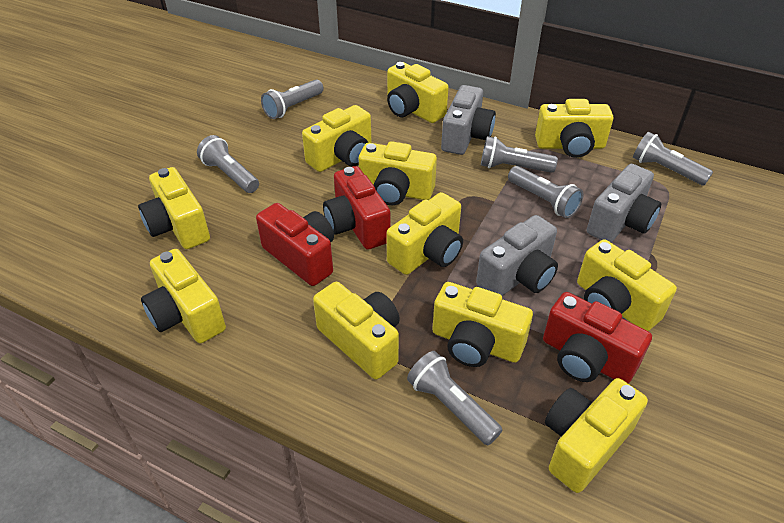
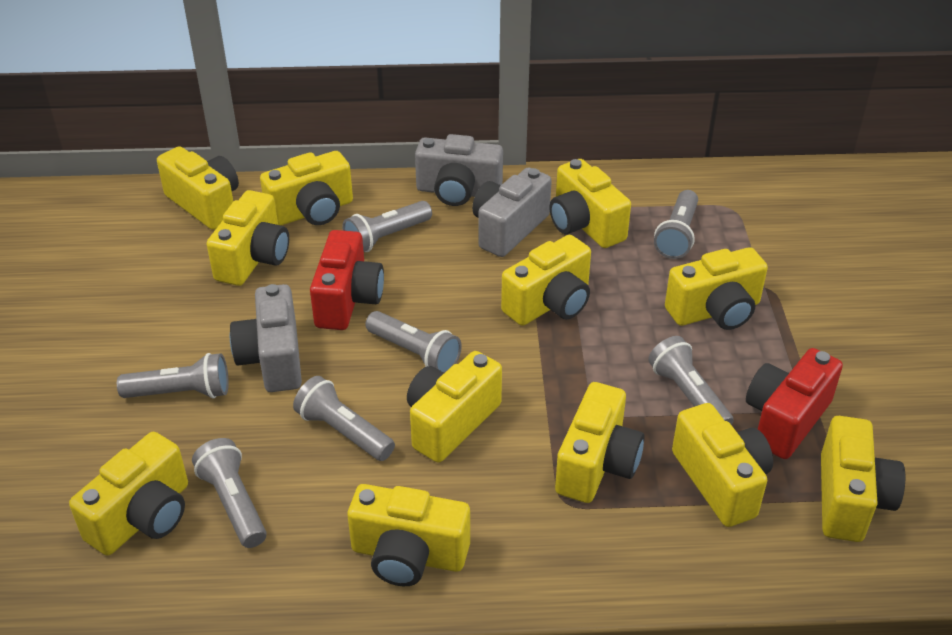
grey flashlight: [197,135,259,193] [261,80,324,119] [407,351,502,445] [481,136,558,173] [508,166,584,218] [633,132,713,185] = 6 -> [117,353,229,399] [192,438,266,548] [293,376,395,461] [342,201,432,252] [365,311,462,373] [648,336,734,425] [654,190,698,259] = 7
red camera: [256,203,334,286] [323,166,390,250] [543,292,652,383] = 3 -> [310,230,384,330] [746,348,843,459] = 2
yellow camera: [138,167,210,249] [141,249,226,343] [302,105,372,172] [313,282,400,379] [359,141,437,205] [387,62,449,123] [387,192,463,275] [432,282,533,367] [535,99,613,158] [545,378,648,493] [577,239,677,331] = 11 -> [69,432,188,556] [157,146,239,230] [207,190,289,286] [260,151,353,225] [347,484,470,586] [407,351,502,463] [501,235,591,326] [549,159,631,248] [555,382,645,503] [665,247,768,330] [672,403,773,527] [821,416,905,542] = 12

